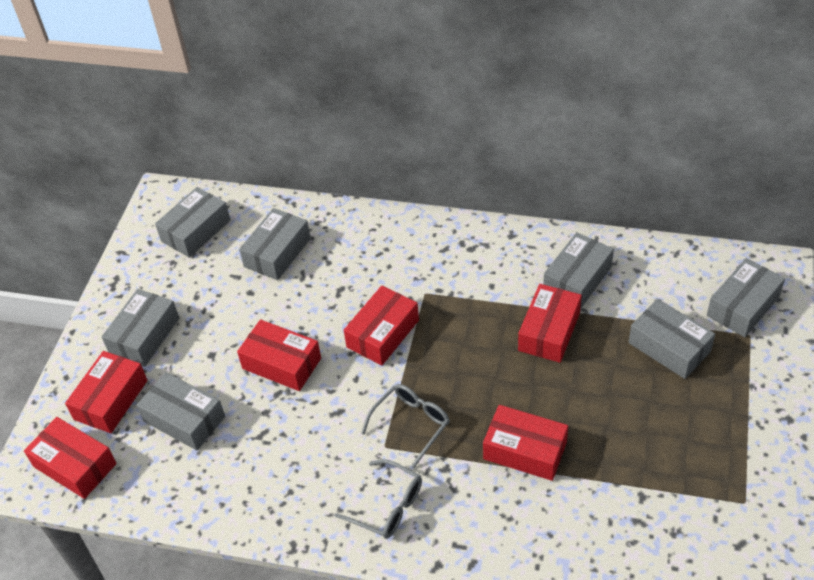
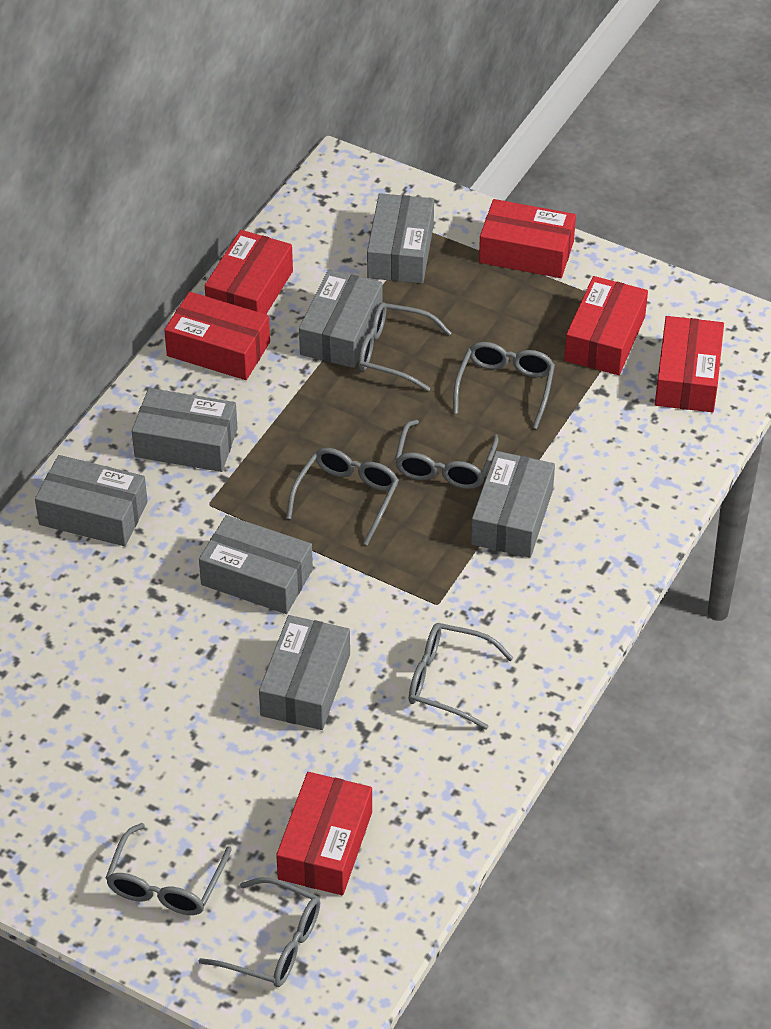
grey glasses: [334,459,422,539] [361,384,450,468] = 2 -> [106,823,232,915] [198,877,320,987] [286,448,399,545] [358,302,452,391] [395,420,499,489] [409,623,513,730] [453,342,555,429] = 7

